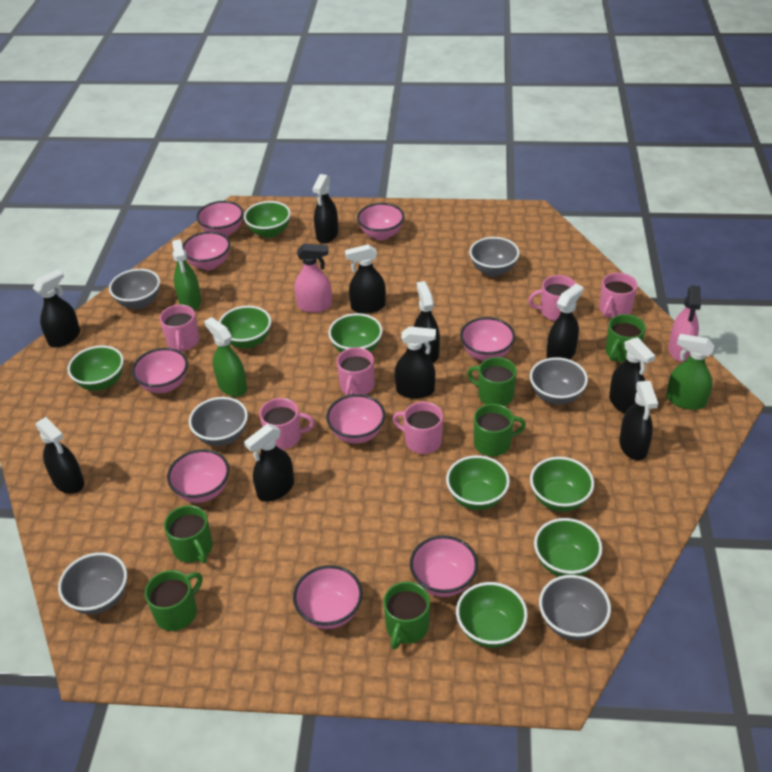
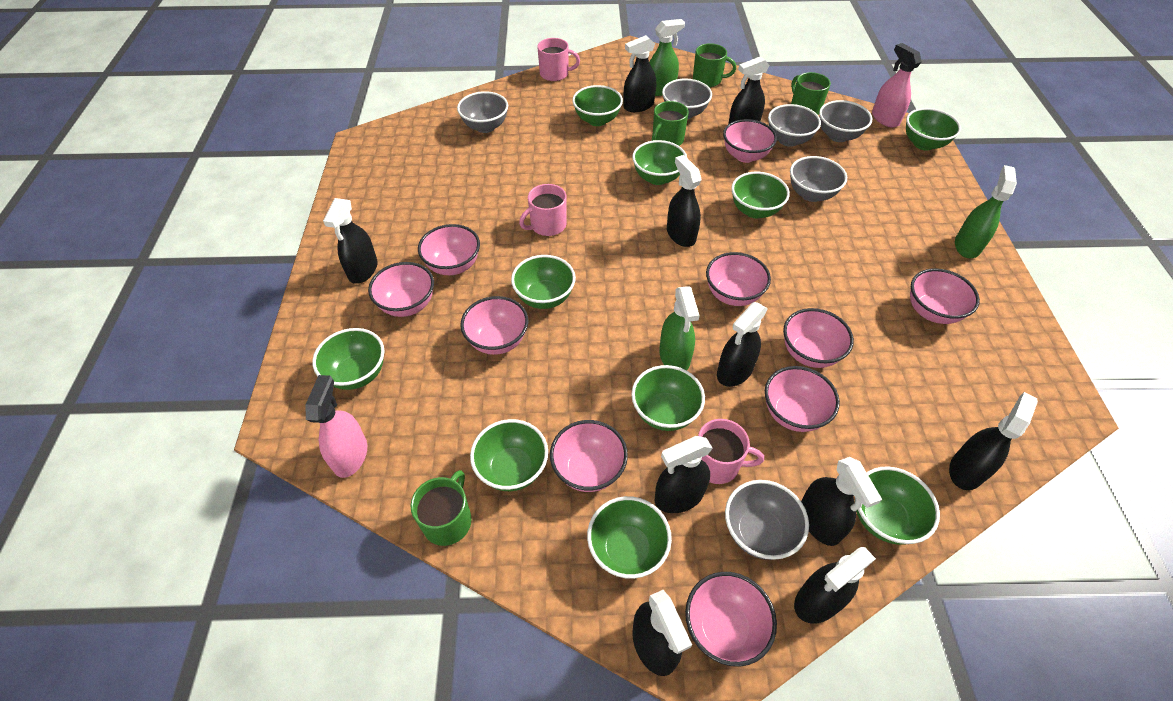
green bowl: [67,345,124,391] [219,306,271,349] [244,201,291,238] [328,313,382,353] [446,455,510,510] [456,582,528,648] [530,457,594,512] [534,518,602,576] = 8 -> [312,328,384,390] [470,419,548,491] [511,255,576,309] [572,85,623,126] [587,496,672,579] [631,365,705,431] [632,140,687,185] [731,172,790,218] [855,466,940,545] [906,108,961,151] = 10
green mug: [145,570,202,631] [164,505,213,563] [383,582,430,650] [467,357,517,406] [474,404,526,456] [605,314,646,362] = 6 -> [411,470,472,546] [652,101,689,146] [693,43,736,87] [791,72,831,115] = 4
pink bowl: [132,348,188,393] [167,449,229,503] [182,232,230,270] [196,201,243,237] [293,565,362,629] [326,394,385,443] [357,203,404,240] [410,535,478,597] [460,317,515,361] = 9 -> [368,262,434,317] [418,224,480,275] [460,296,528,355] [550,420,628,492] [685,572,777,667] [706,252,771,306] [723,119,777,163] [765,366,840,432] [783,308,854,368] [910,268,980,324] = 10
pink mug: [160,305,199,352] [259,398,315,450] [337,347,374,396] [393,402,443,454] [528,275,576,321] [599,273,637,318] = 6 -> [519,184,567,236] [537,38,580,81] [698,419,764,484] = 3

